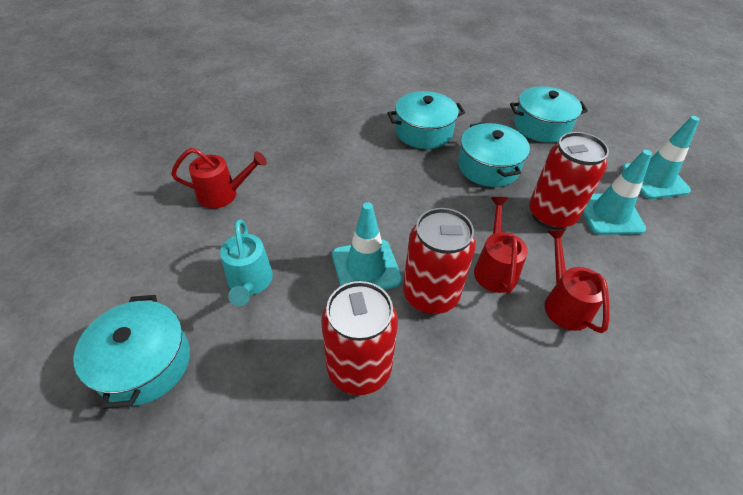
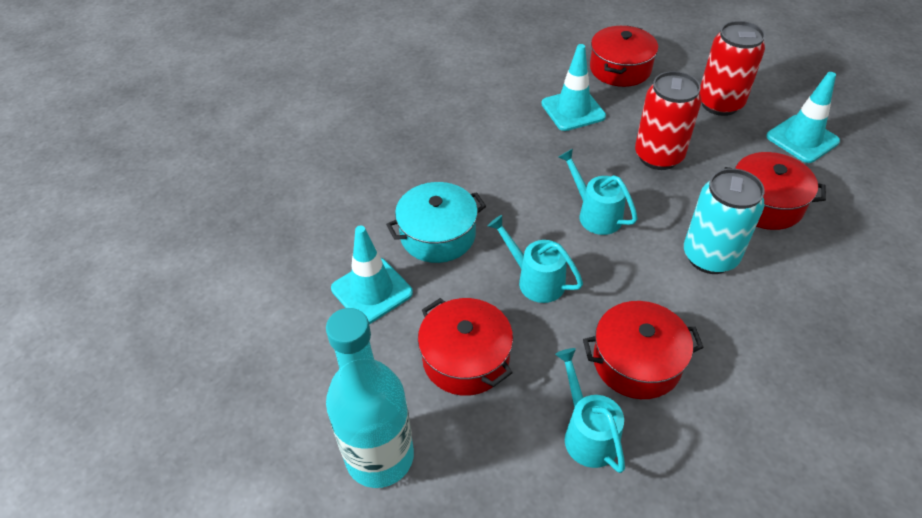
red can: [321,281,398,395] [403,208,476,315] [529,132,609,230] = 3 -> [635,71,702,170] [700,21,765,116] = 2
red pot: none = 0 -> [418,298,513,396] [583,301,704,399] [590,25,658,87] [724,152,826,230] = 4
red watering can: [171,148,267,209] [474,197,528,293] [545,229,610,333] = 3 -> none = 0
turquoise bottle: none = 0 -> [326,308,414,488] = 1
turquoise can: none = 0 -> [684,168,765,274] = 1
turquoise pot: [73,295,190,409] [387,91,465,149] [458,122,530,187] [510,86,588,143] = 4 -> [386,182,486,263] = 1
turquoise watering can: [220,219,273,306] = 1 -> [488,215,583,303] [555,348,625,473] [558,149,638,235] = 3

